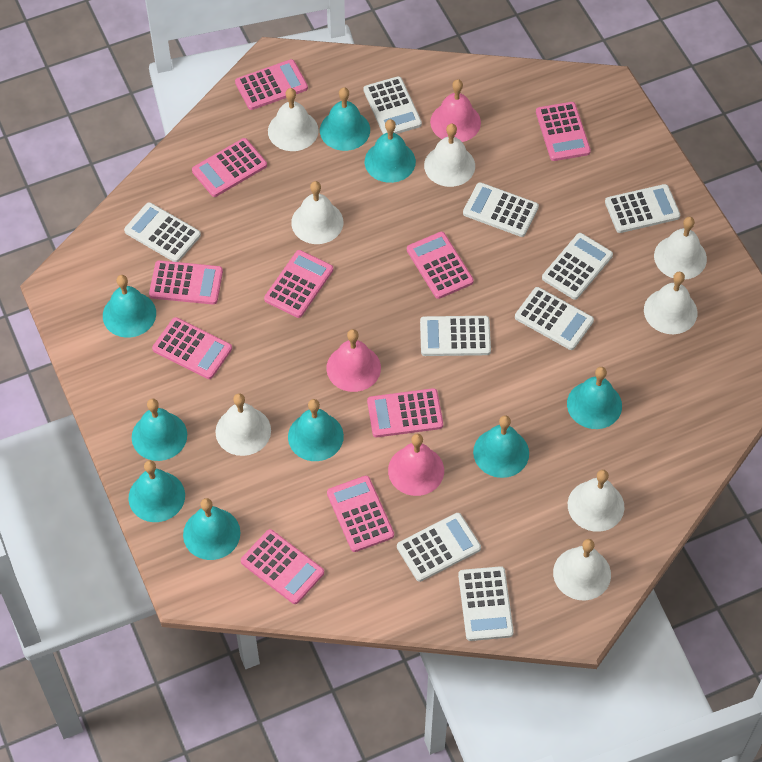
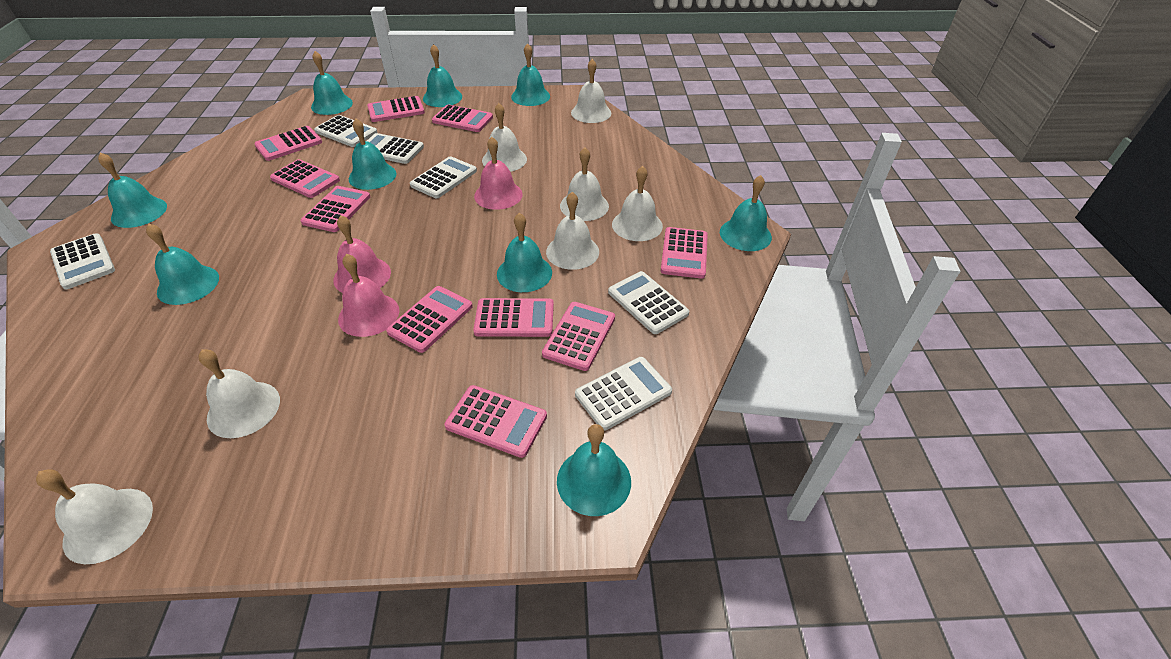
white bell: [215,393,271,456] [268,88,319,151] [291,181,343,244] [424,124,475,187] [553,539,611,601] [568,470,624,532] [644,272,697,334] [654,217,707,280] = 8 -> [36,469,153,564] [198,349,280,438] [482,103,527,172] [546,192,599,270] [560,147,609,221] [571,59,611,123] [612,166,663,241] = 7
white calculator: [124,202,201,262] [364,76,422,134] [397,513,481,582] [420,316,491,356] [458,566,514,641] [463,182,539,237] [515,287,594,350] [542,233,613,300] [605,184,680,233] = 9 -> [50,233,115,289] [314,115,378,147] [367,133,424,164] [410,156,477,198] [575,357,672,431] [608,271,689,334] = 6

